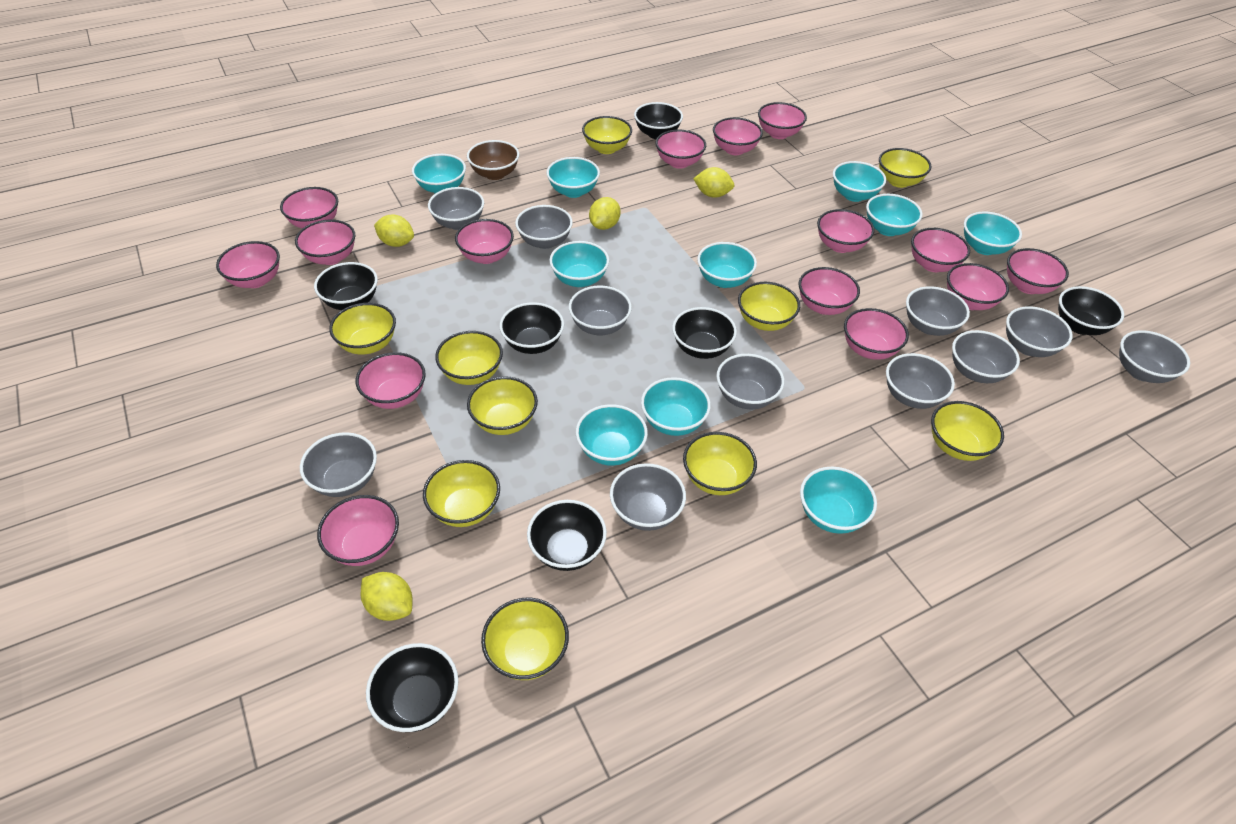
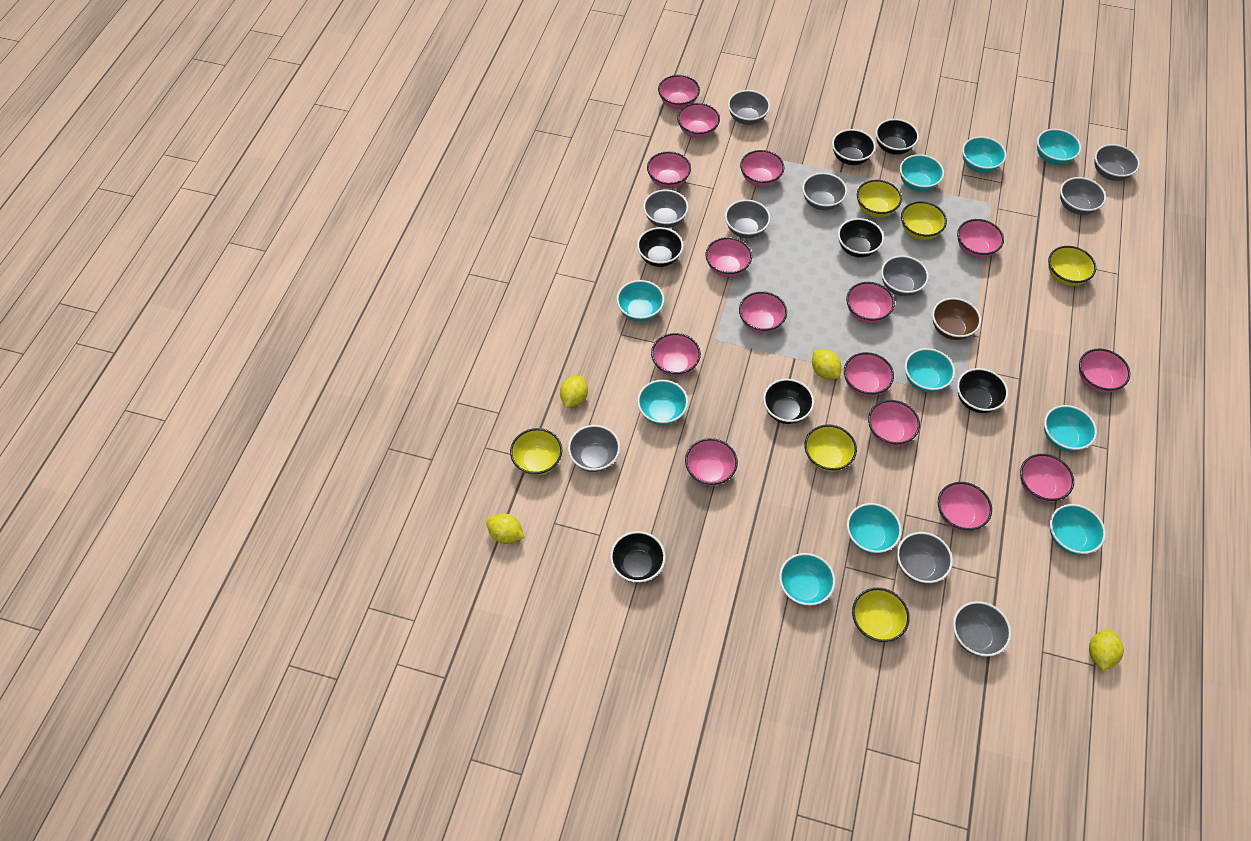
grey bowl: [300,432,377,497] [428,187,484,230] [515,205,573,249] [569,286,632,335] [610,463,686,531] [716,354,784,409] [886,353,955,409] [906,286,970,336] [952,330,1020,383] [1006,306,1073,357] [1119,330,1190,383] = 11 -> [568,425,620,472] [643,190,689,228] [725,200,770,238] [728,90,770,125] [802,173,847,210] [881,255,929,296] [897,532,953,584] [953,601,1011,657] [1060,177,1106,215] [1095,144,1140,181] = 10
yellow bowl: [329,303,396,354] [423,460,500,527] [435,331,503,385] [467,376,538,435] [481,598,569,680] [582,116,632,154] [683,432,757,495] [738,282,800,331] [879,148,932,188] [931,401,1004,461] = 10 -> [510,428,562,476] [804,424,857,472] [852,588,910,642] [857,180,902,218] [901,201,947,240] [1048,246,1096,286] = 6

